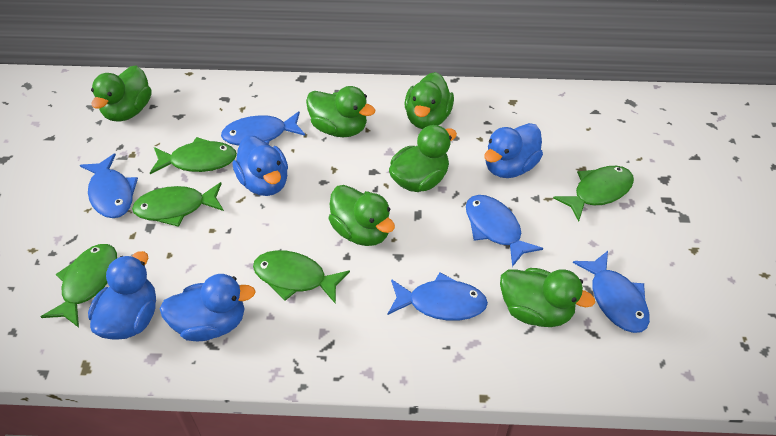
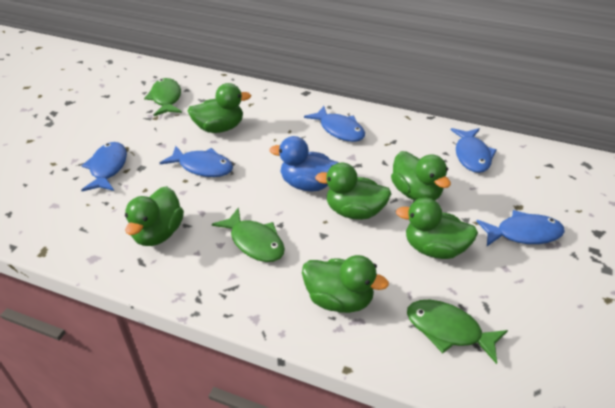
blue duck: [88,251,156,340] [159,274,256,341] [233,135,288,196] [484,123,543,178] = 4 -> [269,136,339,191] = 1
green fish: [41,244,117,328] [132,182,224,227] [150,137,237,174] [253,250,350,304] [553,166,634,221] = 5 -> [144,78,182,116] [212,207,285,262] [407,300,508,364] = 3

